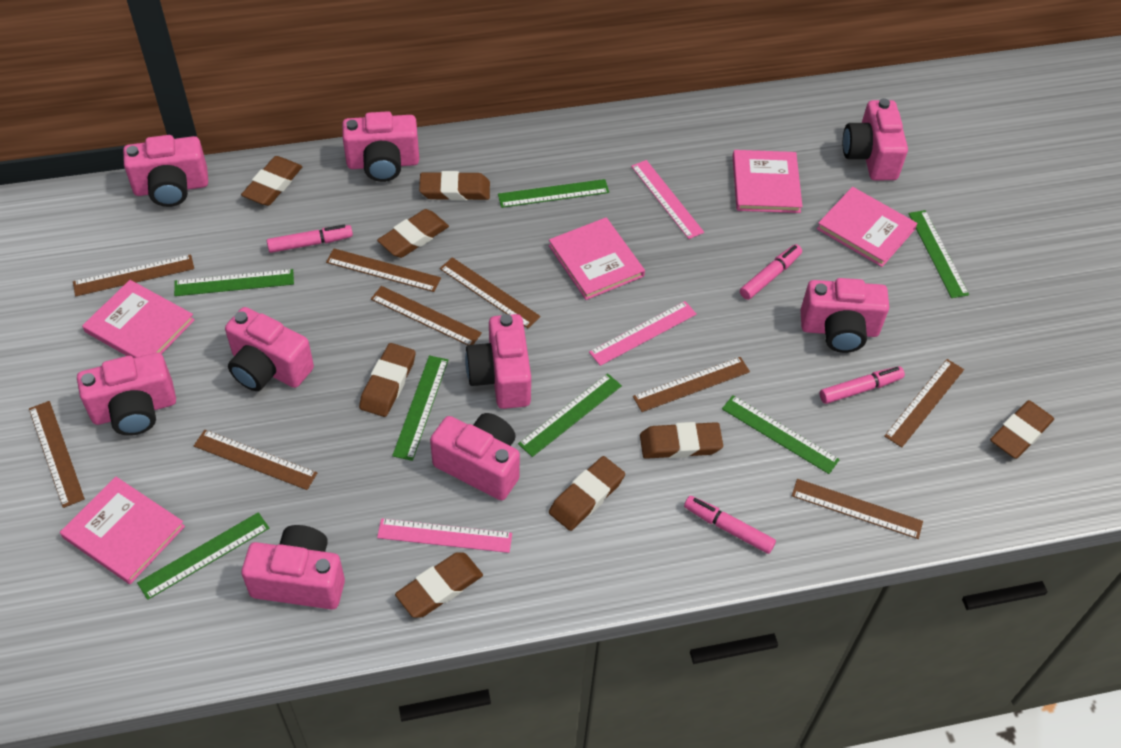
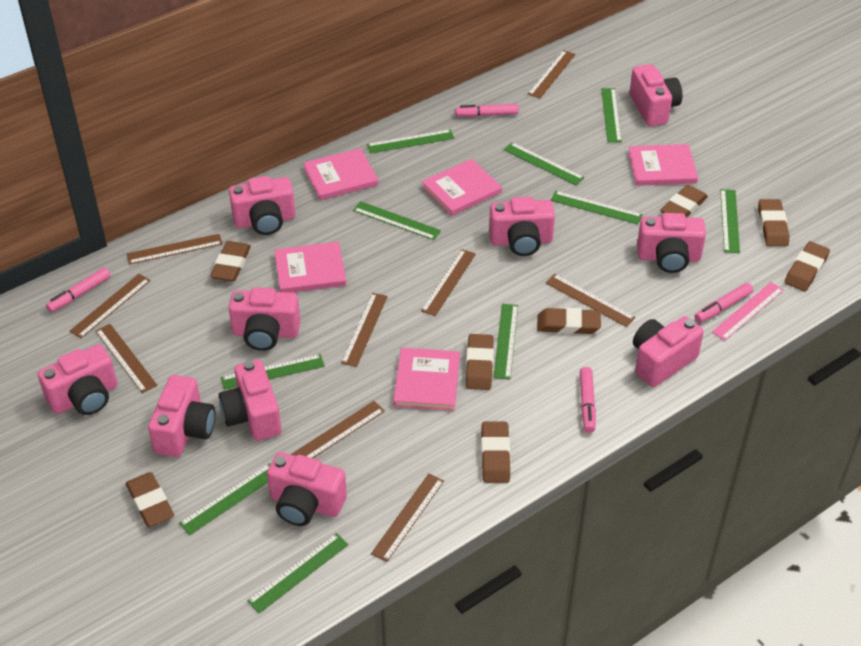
green ruler: [137,512,269,600] [174,269,294,296] [392,355,448,461] [498,179,609,208] [518,373,622,457] [722,395,840,474] [908,210,969,298] = 7 -> [179,463,271,535] [221,354,325,390] [247,533,349,613] [353,201,441,240] [367,129,455,154] [493,304,518,380] [503,142,585,185] [551,191,642,224] [601,88,622,142] [720,189,740,253] = 10
pink camera: [77,353,176,436] [123,135,208,207] [225,307,314,391] [241,525,345,610] [342,111,419,182] [430,413,520,501] [465,314,531,409] [800,278,889,353] [843,98,908,180] = 9 -> [38,344,117,415] [148,375,215,457] [219,360,281,441] [229,176,295,235] [229,287,300,351] [267,452,347,526] [489,197,555,256] [629,64,682,126] [633,316,704,387] [637,213,706,273] = 10
pink ruler: [377,518,512,553] [589,301,697,366] [631,160,704,239] = 3 -> [712,282,784,341] = 1

